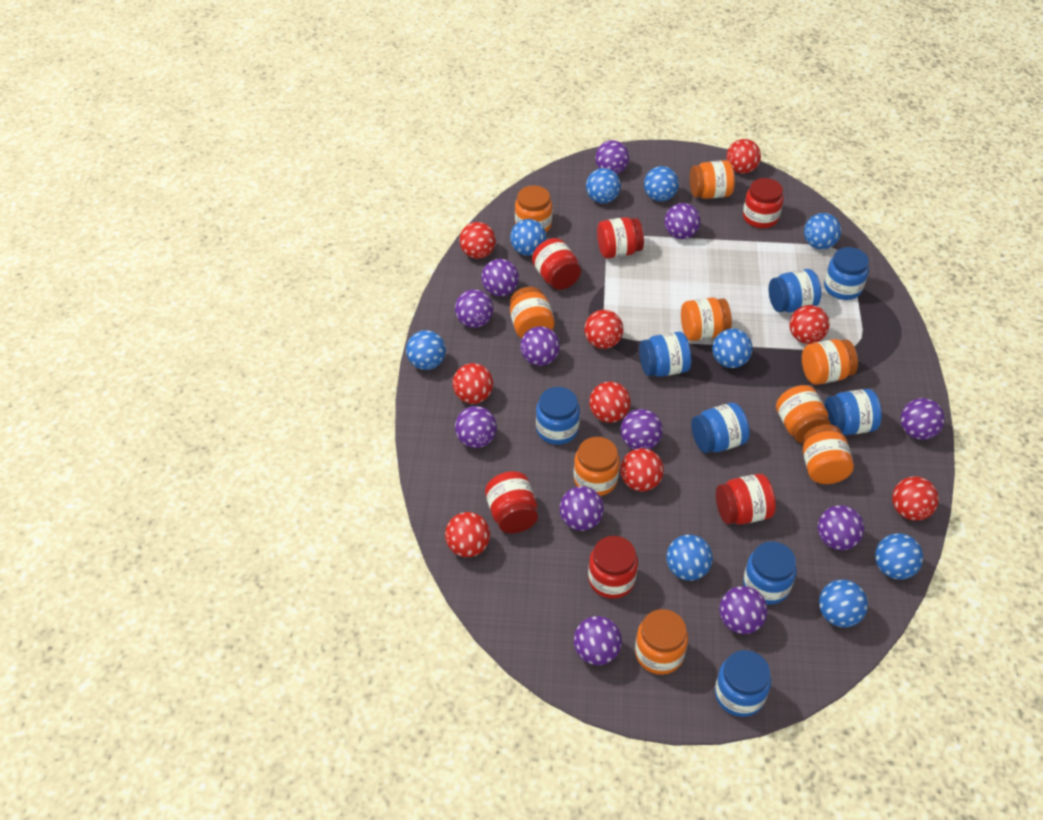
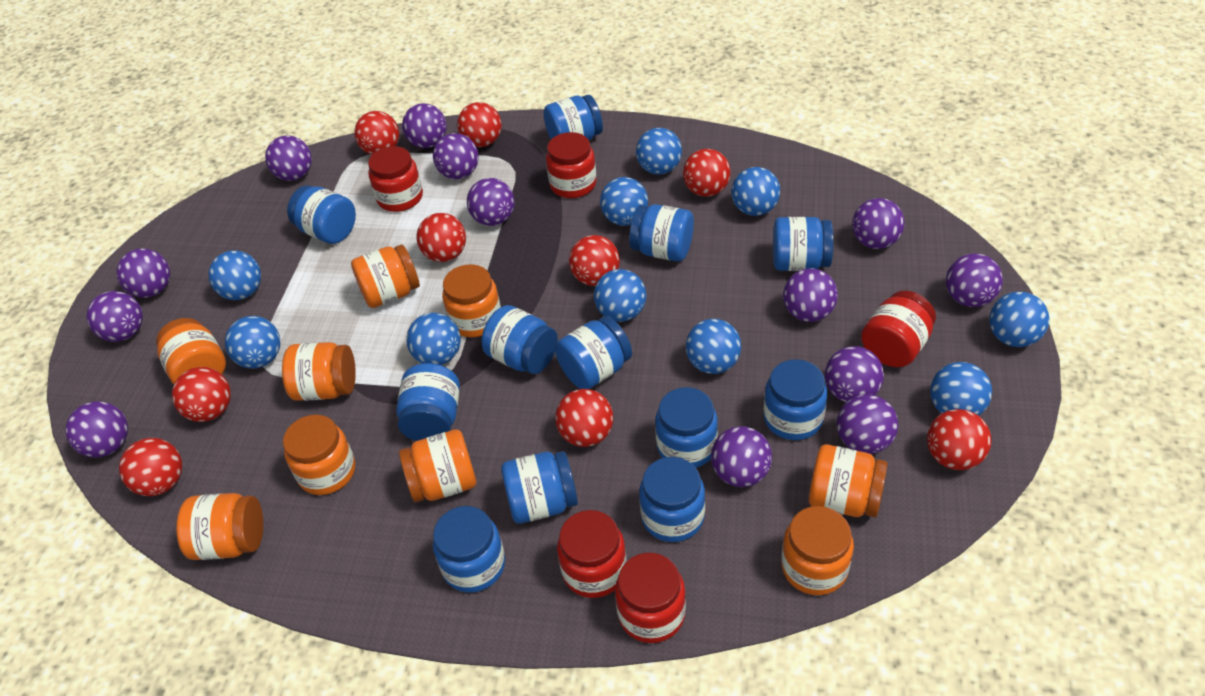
blue ball: [406,330,446,370] [510,219,547,256] [586,168,621,204] [644,166,679,202] [666,535,713,581] [712,328,753,368] [804,213,841,249] [819,579,868,627] [875,533,923,580] = 9 -> [208,251,261,300] [225,316,280,369] [407,313,461,365] [594,269,646,322] [600,177,648,226] [636,128,682,175] [686,319,741,374] [731,167,780,216] [930,362,992,416] [989,292,1049,347] = 10
blue jar: [536,387,580,445] [639,332,691,377] [691,403,750,453] [715,650,771,717] [743,541,797,604] [769,269,822,312] [824,247,869,300] [824,389,882,435] = 8 -> [287,185,356,244] [396,363,460,441] [433,506,505,593] [482,305,558,374] [501,451,578,524] [543,95,603,140] [555,316,632,389] [629,204,694,262] [639,457,705,542] [655,387,718,468] [764,359,827,440] [773,217,833,271] = 12
purple ball: [455,289,493,328] [455,406,497,448] [481,259,519,296] [520,326,560,366] [559,486,604,531] [574,616,622,665] [595,140,629,174] [621,409,663,450] [664,203,701,239] [719,586,768,634] [818,505,864,550] [901,398,945,440] = 12 -> [66,401,128,458] [86,291,143,342] [116,248,170,298] [265,136,312,181] [402,103,447,148] [433,133,479,179] [467,178,515,226] [711,426,772,487] [783,269,838,322] [825,346,884,402] [837,394,898,454] [852,198,905,249] [946,253,1003,307] = 13
red jar: [485,471,538,534] [532,238,581,290] [588,536,638,599] [597,217,644,259] [716,474,776,525] [743,178,783,228] = 6 -> [368,146,423,212] [546,132,597,198] [557,510,627,598] [615,553,686,643] [861,291,936,367] = 5

